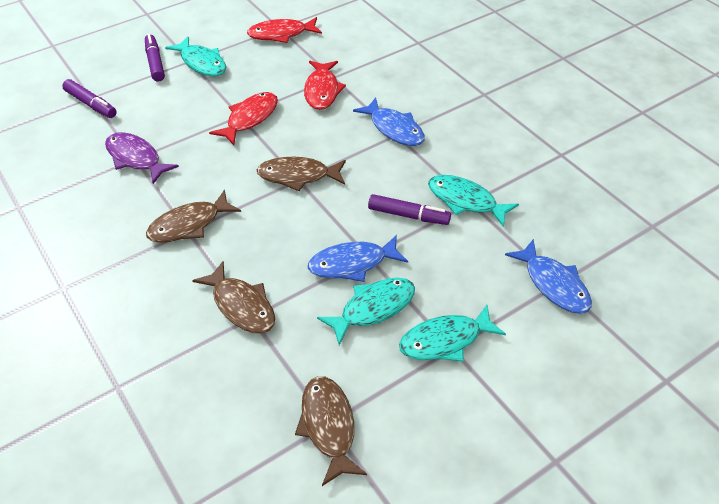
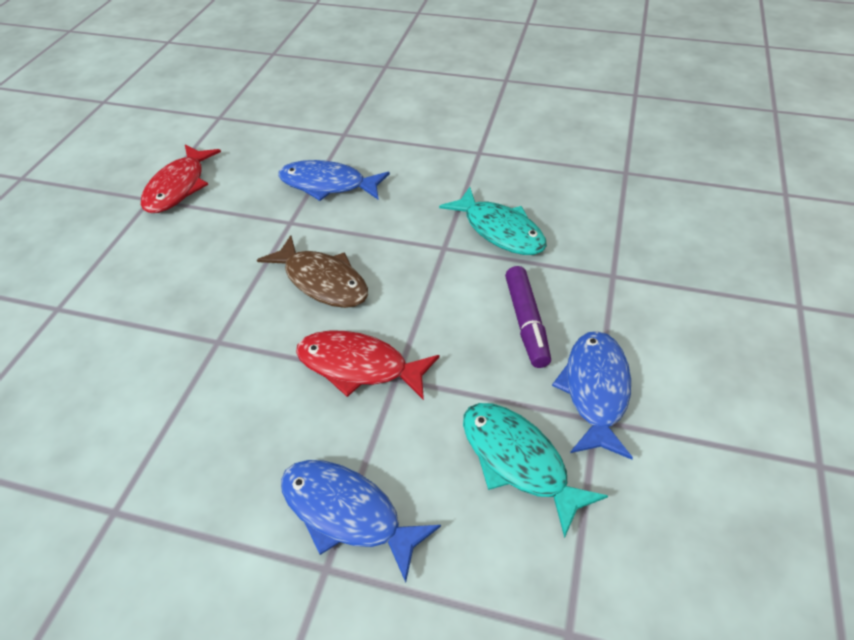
brown fish: [146,190,241,243] [192,261,275,333] [257,157,346,191] [295,376,367,486] = 4 -> [257,235,368,308] = 1
purple fish: [105,132,179,184] = 1 -> none = 0
purple marker: [62,79,117,118] [145,34,165,82] [368,194,451,225] = 3 -> [505,266,551,368] = 1
red fish: [209,92,278,145] [247,17,322,43] [304,61,346,110] = 3 -> [141,145,221,213] [296,331,439,400] = 2
turquoise fish: [165,37,226,76] [317,278,415,345] [399,305,506,362] [428,175,519,227] = 4 -> [439,187,547,255] [463,403,608,538] = 2

